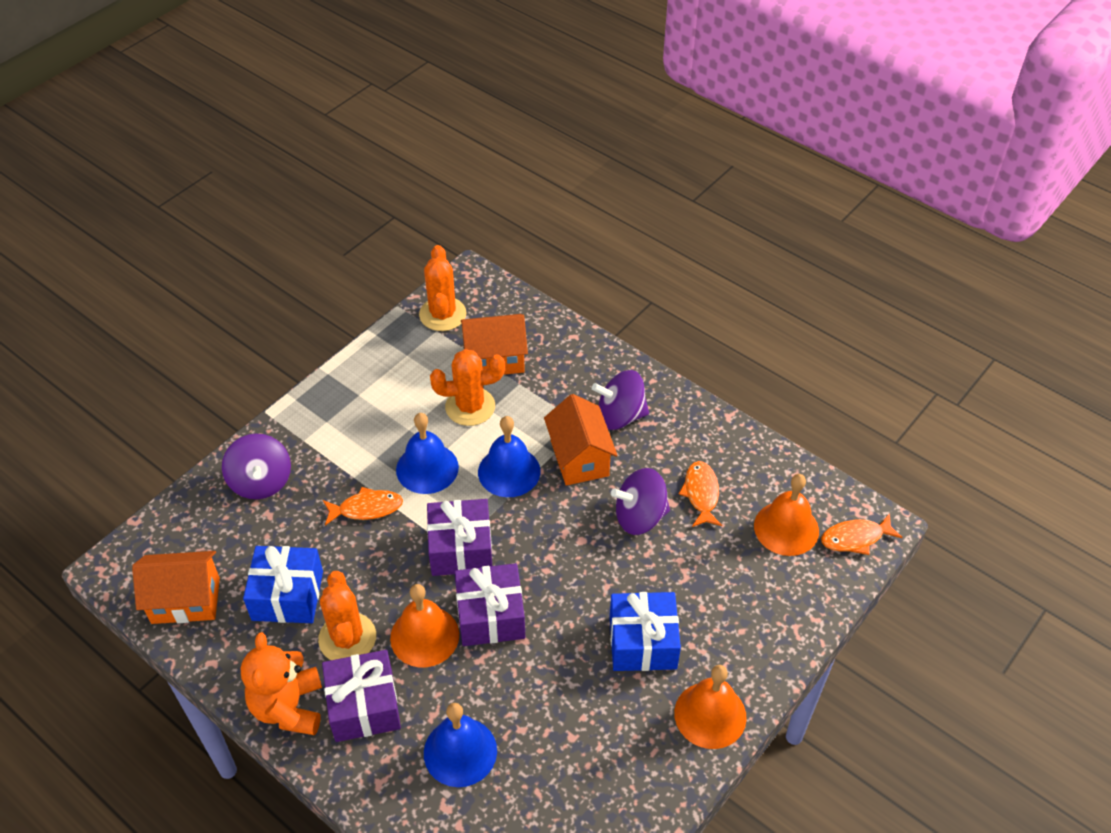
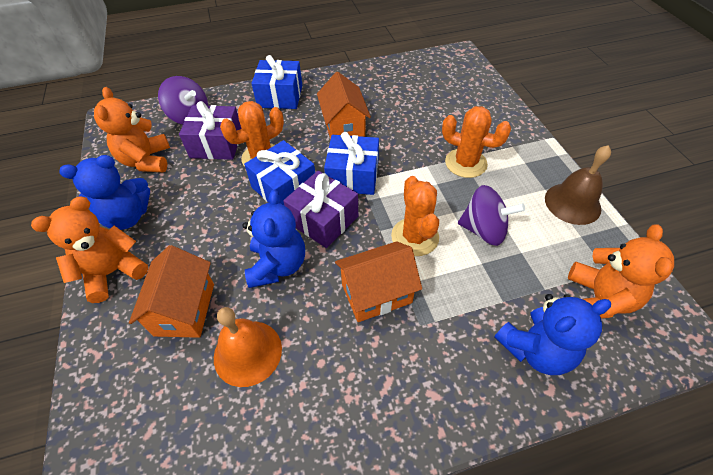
blue bell: [396,413,459,494] [424,703,497,787] [478,416,541,497] = 3 -> none = 0
blue gift: [243,546,323,623] [610,592,681,671] = 2 -> [244,140,315,205] [251,55,302,109] [324,132,379,195] = 3
blue teddy bear: none = 0 -> [59,155,150,230] [242,189,305,288] [494,294,611,375] = 3
brown bell: none = 0 -> [545,145,611,225] = 1
orange bell: [390,584,459,667] [674,665,747,749] [754,474,819,556] = 3 -> [214,307,282,387] = 1
orange fish: [323,487,403,525] [679,461,722,527] [821,513,903,555] = 3 -> none = 0
orange teddy bear: [240,632,322,735] = 1 -> [31,196,148,303] [94,87,170,172] [568,224,674,318] = 3
purple gift: [322,650,401,742] [427,499,492,576] [454,563,525,646] = 3 -> [179,101,242,160] [283,171,358,248] = 2
purple spinning top: [222,434,291,499] [592,370,649,430] [611,468,670,535] = 3 -> [158,76,208,125] [458,185,525,246] = 2

